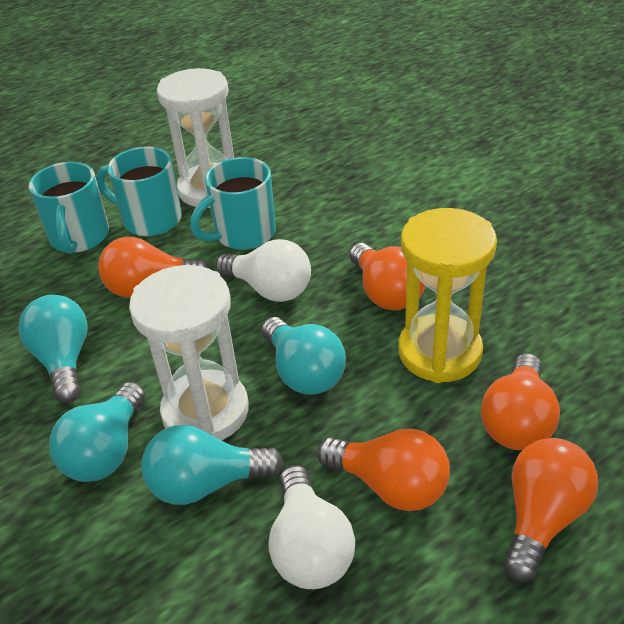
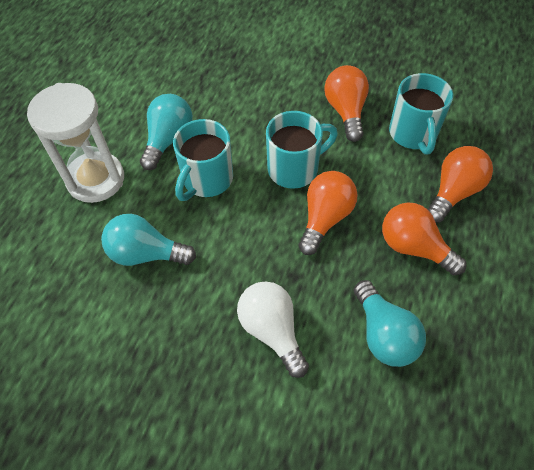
orange light bulb: [98,237,210,298] [317,429,450,511] [350,243,425,310] [481,353,560,450] [503,438,598,582] = 5 -> [299,171,358,255] [324,65,369,142] [382,203,466,276] [428,146,493,222] = 4
turquoise light bulb: [18,295,88,403] [49,382,145,482] [141,425,284,505] [261,317,346,395] = 4 -> [101,214,196,266] [140,94,193,170] [354,280,426,367] = 3
white hourglass: [129,265,249,441] [157,68,234,208] = 2 -> [27,83,124,203] = 1
white light bulb: [215,239,311,302] [269,465,355,589] = 2 -> [237,281,309,378] = 1
yellow hourglass: [398,208,497,383] = 1 -> none = 0

